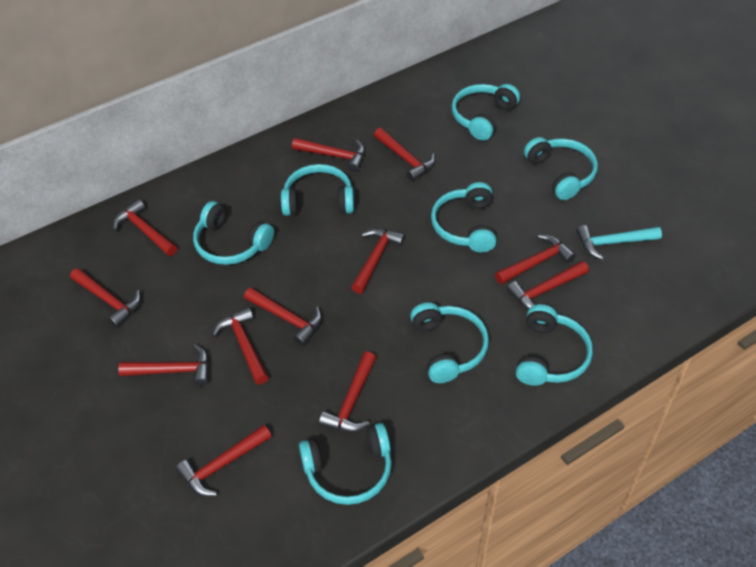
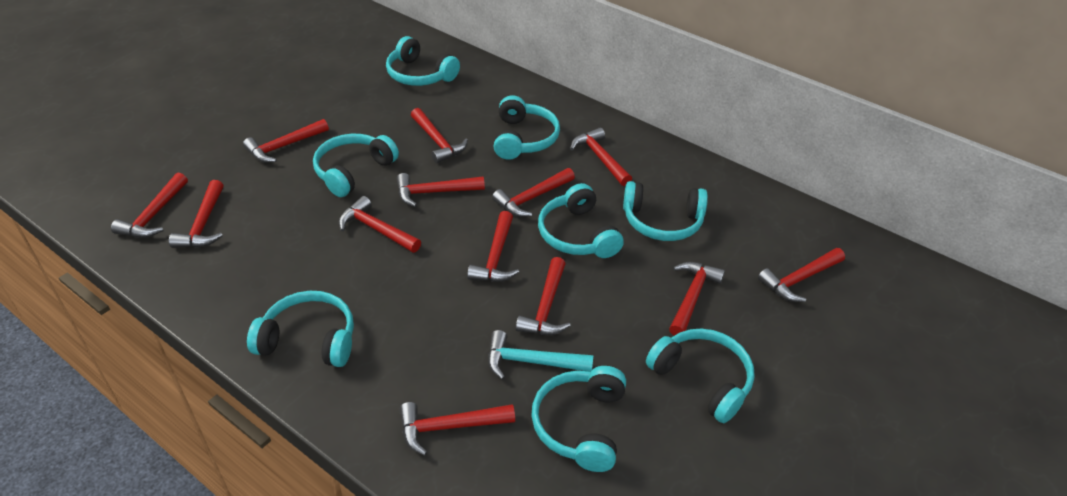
red hammer: [70,268,141,328] [113,199,177,256] [118,344,209,386] [176,425,272,496] [212,307,269,385] [244,288,322,346] [292,138,365,172] [319,351,376,432] [351,228,405,294] [374,128,435,181] [495,235,576,285] [507,261,589,310] = 12 -> [111,173,188,238] [169,180,224,248] [243,119,329,163] [339,196,421,253] [397,173,485,207] [400,402,515,456] [411,108,468,163] [467,211,519,282] [492,168,575,217] [516,257,571,335] [570,127,632,186] [669,262,725,336] [758,248,845,302] = 13

